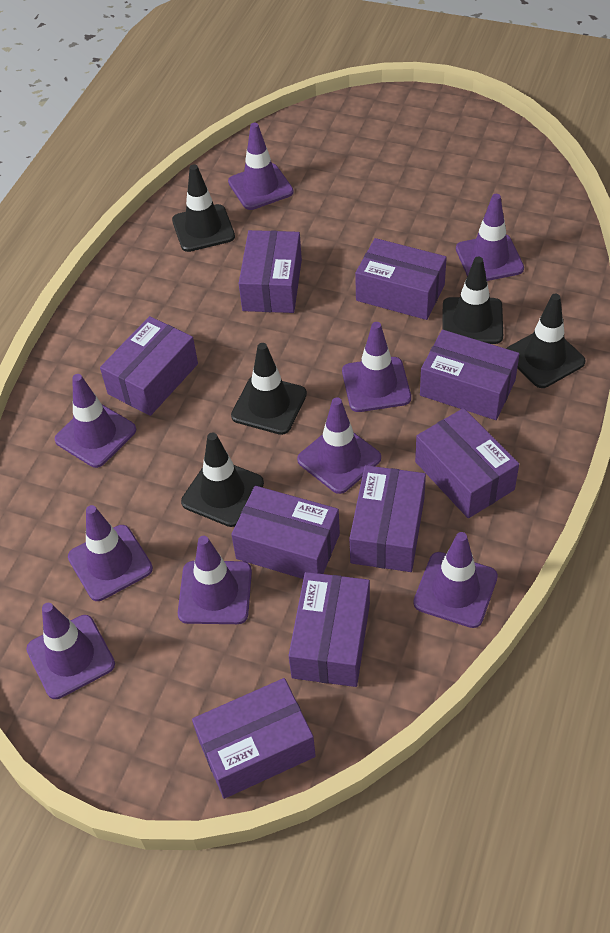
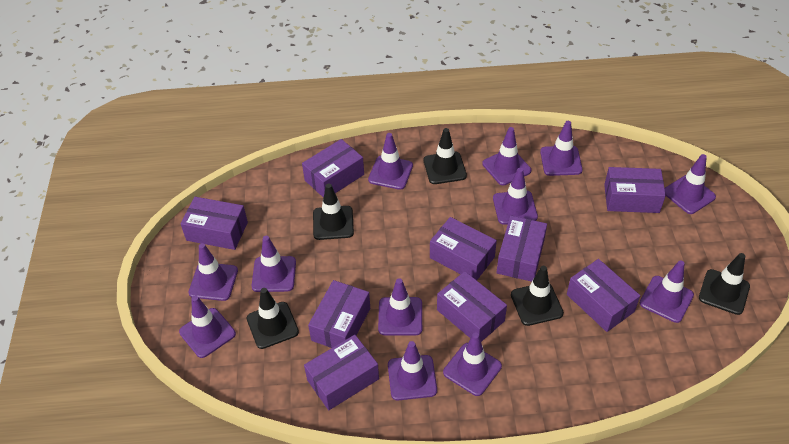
purple traffic cone: [26,603,115,699] [55,374,136,468] [68,505,153,601] [178,536,252,624] [228,123,294,210] [297,398,381,494] [342,322,411,412] [413,532,498,628] [456,194,524,281] = 9 -> [179,295,236,358] [188,243,238,301] [252,236,296,292] [368,133,413,190] [378,278,422,335] [388,341,437,400] [443,332,502,396] [482,127,531,185] [493,168,538,225] [540,121,583,176] [640,260,694,323] [665,154,716,214] = 12

